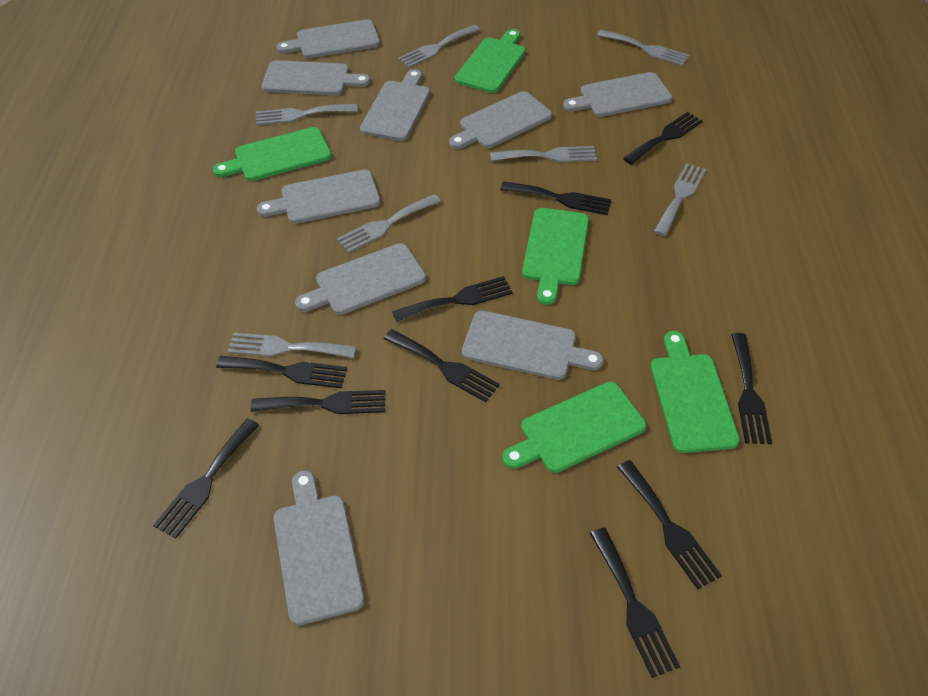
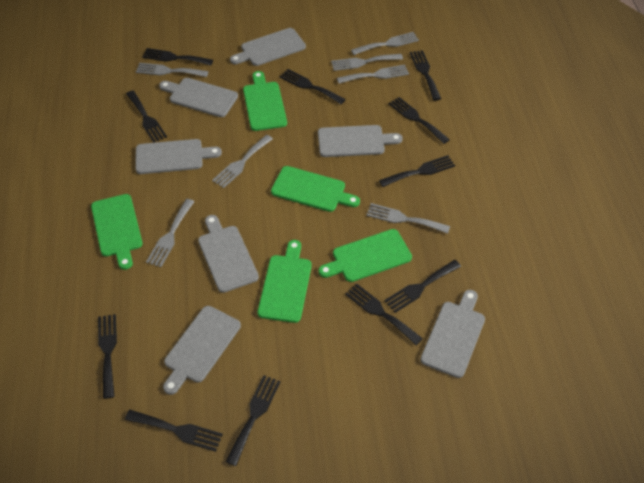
black fork: [153,418,259,539] [216,356,347,388] [251,390,385,414] [384,329,500,402] [392,276,513,322] [500,181,612,215] [590,528,680,678] [617,460,722,590] [623,112,703,165] [731,333,772,444] = 10 -> [98,314,117,399] [125,410,223,452] [126,90,167,143] [142,48,213,65] [225,375,280,466] [280,69,346,104] [345,283,423,345] [379,155,455,187] [384,260,461,313] [389,97,450,144] [410,50,441,101] = 11
grey cutting board: [257,170,380,224] [262,60,370,95] [274,470,365,625] [276,19,380,58] [295,243,426,315] [360,69,430,141] [449,91,552,149] [462,310,604,380] [563,72,672,117] = 9 -> [135,139,222,174] [159,78,238,117] [163,306,241,395] [198,215,259,293] [230,28,306,66] [318,125,403,157] [420,290,485,378] = 7

